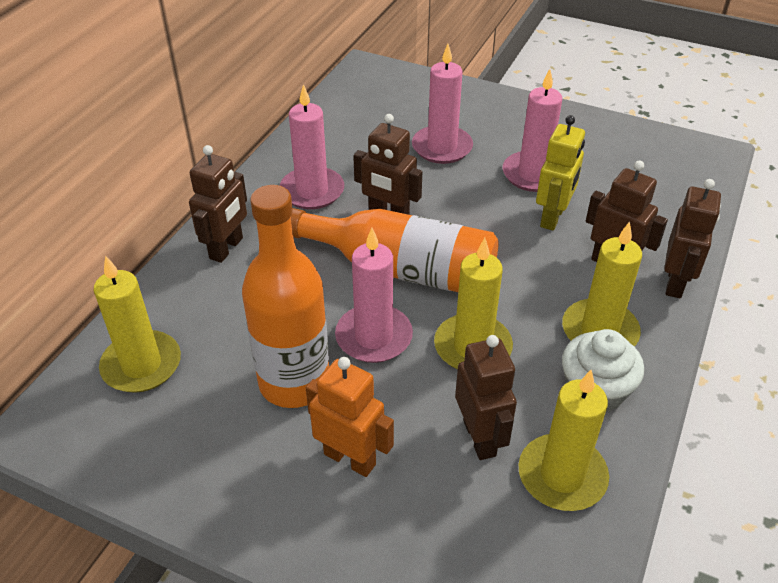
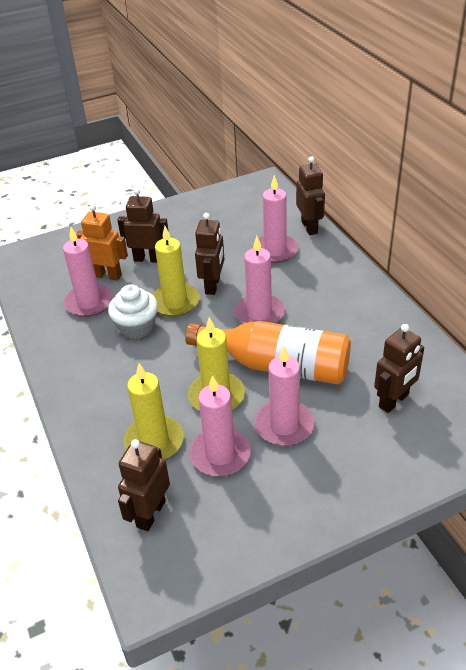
orange bottle: [242,185,329,408] [291,208,499,292] = 2 -> [185,321,351,385] = 1
pink candle: [280,84,344,209] [335,228,413,363] [412,44,473,164] [502,69,562,192] = 4 -> [63,227,113,317] [189,375,251,476] [234,236,285,324] [252,175,298,263] [255,346,314,446] = 5
yellow candle: [94,255,181,393] [434,238,513,370] [518,370,609,511] [562,221,642,346] = 4 -> [124,363,184,459] [152,226,200,317] [188,317,245,411] = 3
yellow robot: [536,115,585,231] = 1 -> none = 0

